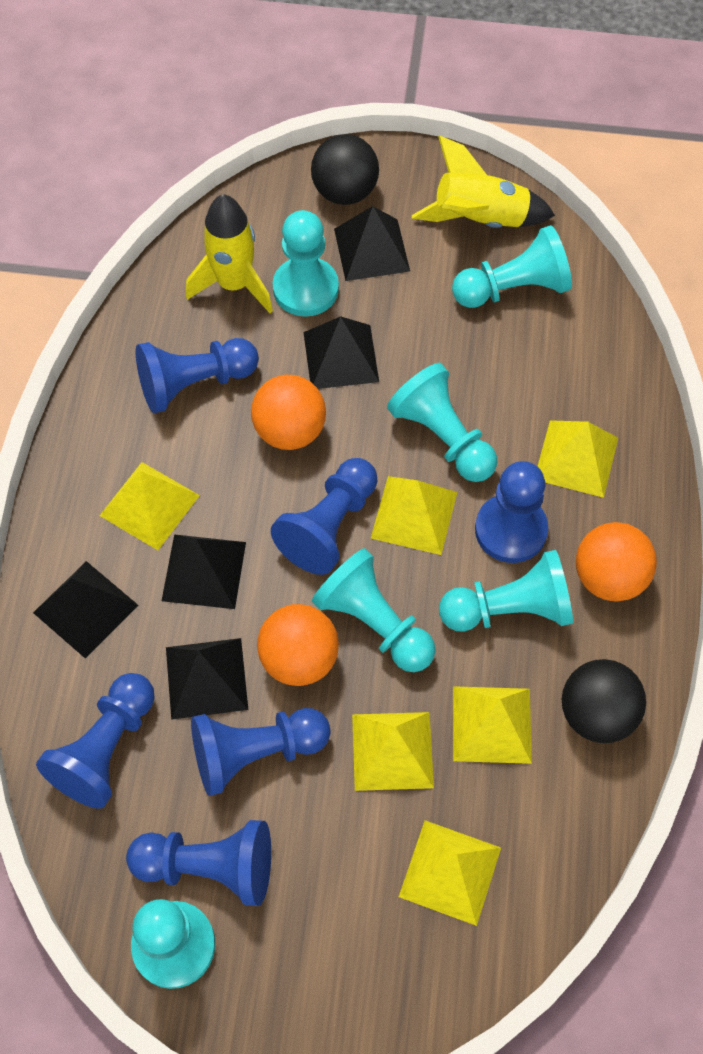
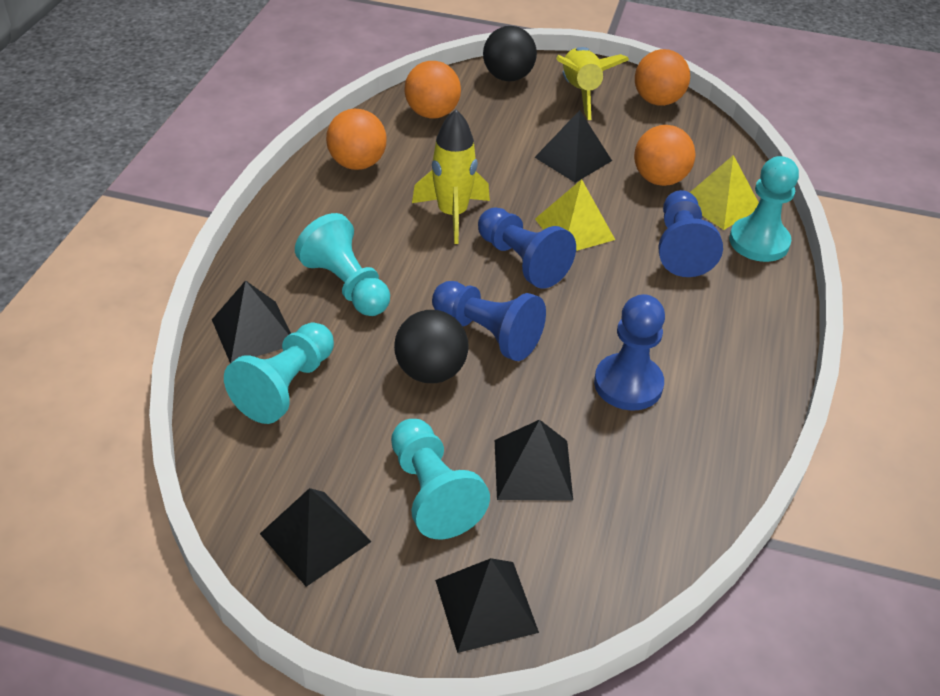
blue pawn: [36,673,155,809] [126,820,271,906] [136,338,259,413] [191,708,331,796] [271,458,377,575] [475,461,548,563] = 6 -> [432,281,546,361] [478,207,576,289] [594,294,665,411] [658,190,723,277] = 4
orange ball: [251,375,326,450] [257,604,339,686] [576,522,657,602] = 3 -> [326,109,387,170] [404,61,461,119] [634,125,695,186] [635,49,690,106] = 4
turquoise pawn: [131,899,215,989] [273,210,339,317] [312,548,436,672] [387,363,497,482] [439,550,573,632] [452,225,572,308] = 6 -> [224,323,334,424] [295,213,390,316] [391,419,490,539] [729,156,799,262] = 4
yellow pyramid: [99,462,200,550] [352,712,434,791] [371,476,457,555] [399,820,501,926] [453,686,532,764] [537,420,618,498] = 6 -> [535,179,615,251] [690,155,759,230] = 2

